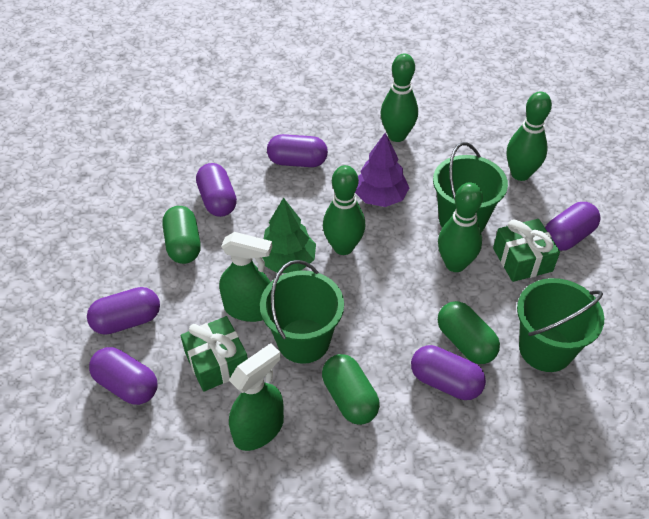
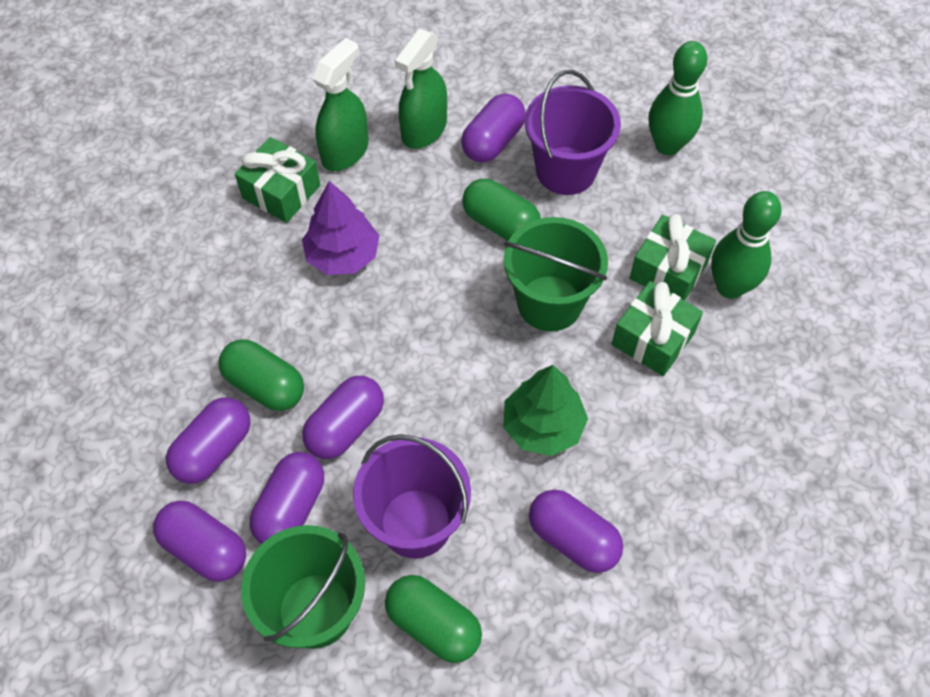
green bowling pin: [323,165,366,255] [380,53,418,142] [438,182,483,272] [507,92,552,181] = 4 -> [649,41,707,155] [711,191,782,299] = 2
green bucket: [260,260,344,364] [433,142,508,232] [517,278,604,372] = 3 -> [241,525,365,649] [504,217,608,331] = 2
green gift: [181,316,248,392] [493,219,560,282] = 2 -> [235,137,320,223] [612,281,703,376] [630,214,716,301] = 3
purple bucket: none = 0 -> [353,434,471,559] [525,70,621,195] = 2

